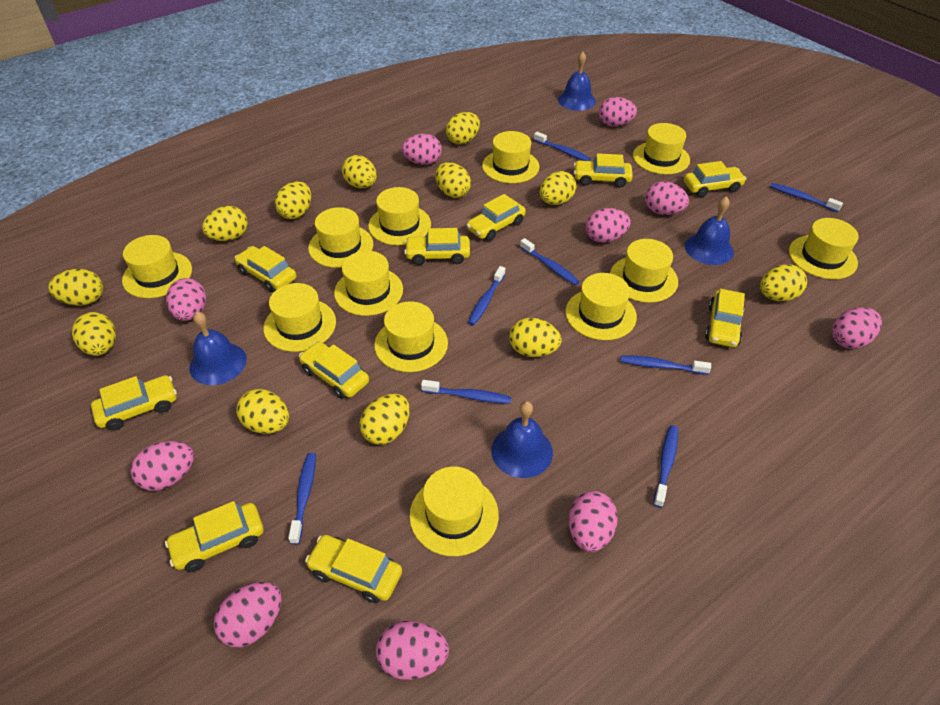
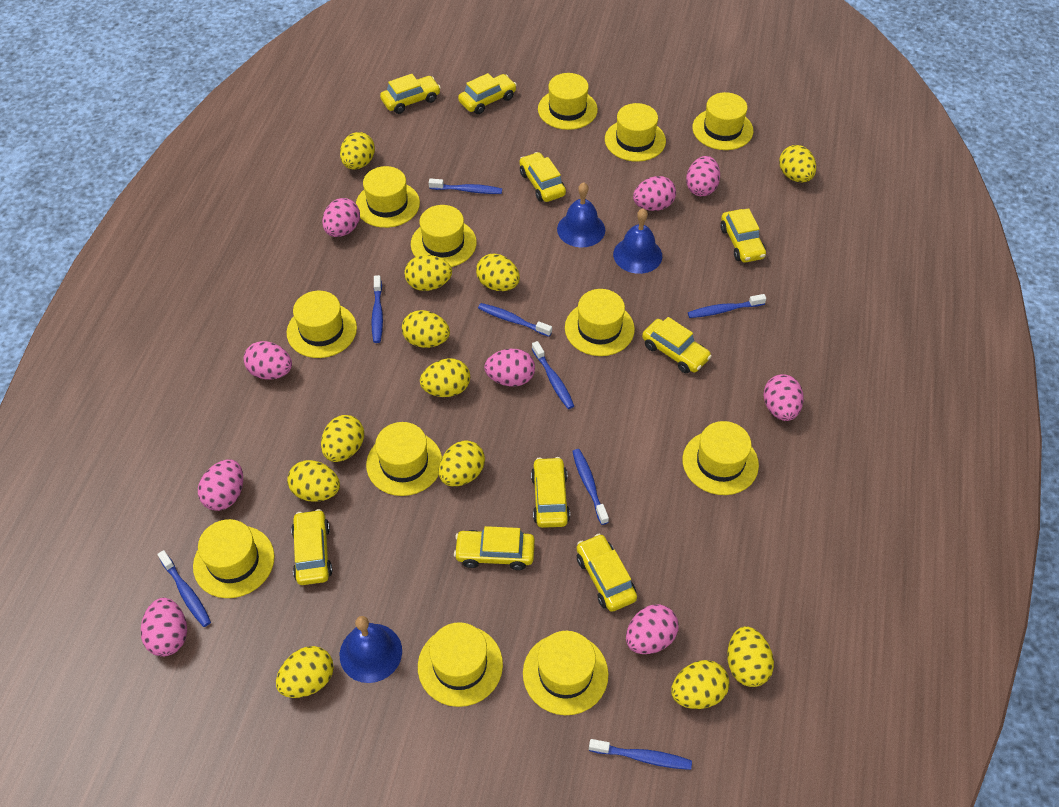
blue bell: [189,312,247,385] [491,401,553,478] [558,52,596,111] [685,196,734,265] = 4 -> [340,616,402,683] [557,182,605,247] [613,208,662,274] = 3
pink egg: [131,441,194,491] [166,278,206,321] [214,582,282,647] [376,621,449,680] [401,134,442,165] [568,491,618,552] [585,208,631,243] [599,97,637,127] [645,181,689,215] [832,307,882,349] = 10 -> [141,598,187,657] [198,459,243,511] [243,341,292,380] [322,198,360,237] [484,349,535,387] [626,604,679,654] [633,176,676,211] [686,156,720,197] [763,374,804,421] = 9
yellow car: [91,375,177,431] [165,501,264,572] [235,246,296,292] [299,342,369,399] [305,535,402,603] [404,228,470,265] [466,194,526,241] [574,153,633,187] [684,161,746,197] [705,289,745,347] = 10 -> [291,509,332,585] [380,74,441,114] [454,526,535,570] [458,73,517,114] [520,152,566,202] [531,457,570,528] [577,534,637,612] [642,317,712,373] [720,208,766,263] = 9

